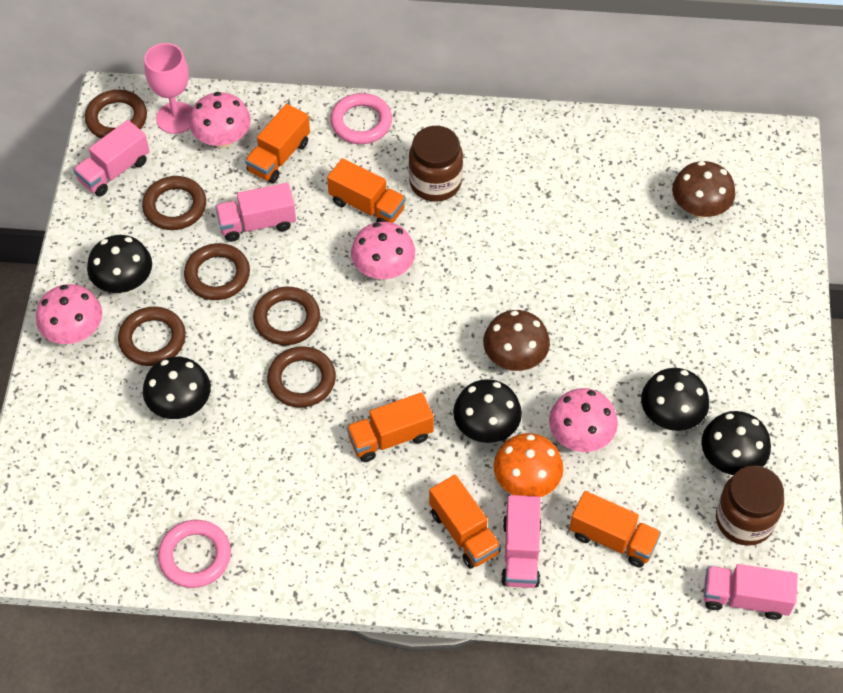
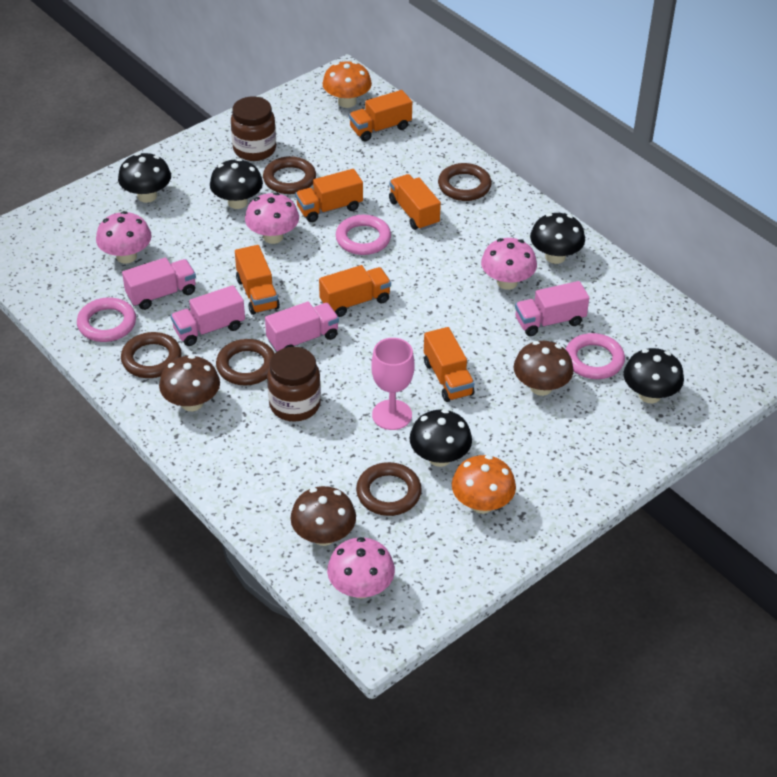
brown mushroom: [483,310,550,371] [672,161,735,218] = 2 -> [159,355,220,411] [290,486,356,546] [514,341,574,396] = 3
brown ring: [85,90,147,139] [118,307,186,366] [142,176,206,230] [184,243,250,300] [253,287,320,345] [267,346,336,408] = 6 -> [121,332,182,378] [216,339,275,385] [263,156,316,194] [356,462,422,516] [438,163,492,201] = 5
orange mushroom: [494,433,563,497] = 1 -> [323,61,372,108] [452,455,516,514] = 2
orange truck: [245,104,310,183] [327,158,406,223] [346,392,434,462] [429,475,501,569] [570,491,661,568] = 5 -> [235,245,280,315] [295,169,363,222] [319,265,391,317] [349,90,412,141] [389,174,441,230] [424,327,474,402] = 6
pink ring: [158,520,231,588] [330,93,392,144] = 2 -> [77,297,136,342] [336,215,391,255] [565,333,625,379] = 3

